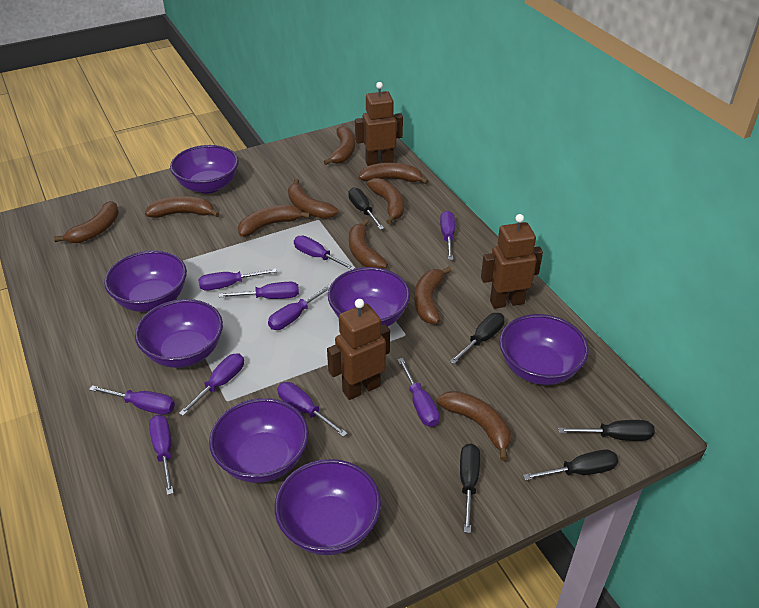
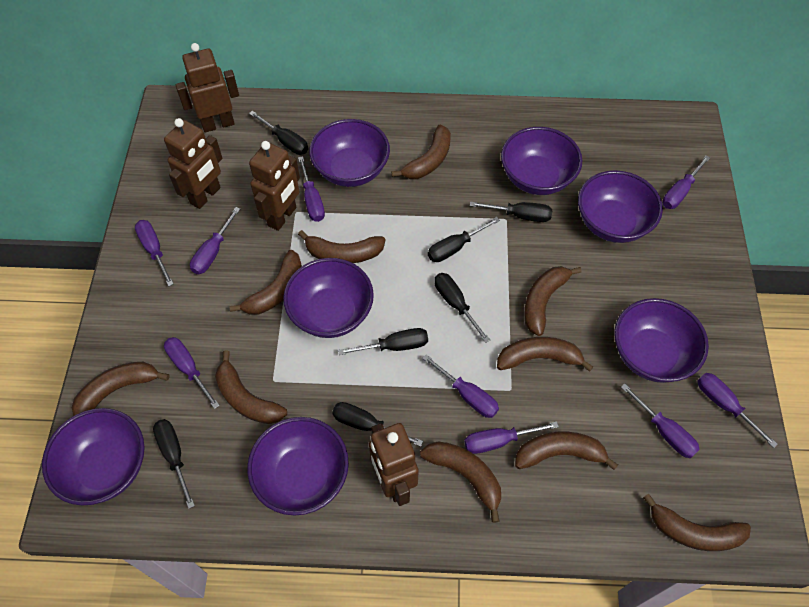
black screwdriver: [348,187,384,230] [450,313,505,364] [460,444,480,533] [523,449,618,480] [558,420,655,441] = 5 -> [153,419,195,509] [249,111,308,155] [332,402,423,447] [338,328,428,355] [428,217,500,262] [434,273,490,343] [470,202,552,222] = 7
brown robot: [327,299,390,400] [355,82,403,166] [481,214,543,309] = 3 -> [164,118,222,209] [176,43,239,132] [249,141,300,231] [369,423,419,506] = 4
purple screwdriver: [89,385,175,415] [149,415,174,495] [179,353,244,416] [198,269,277,291] [219,282,299,299] [268,285,331,330] [277,382,348,437] [294,236,356,270] [398,358,440,427] [440,211,455,260] = 10 -> [135,220,174,286] [164,337,220,409] [190,207,240,274] [298,156,325,222] [422,354,499,418] [464,421,559,454] [621,384,700,458] [662,155,710,209] [697,373,778,448] = 9

